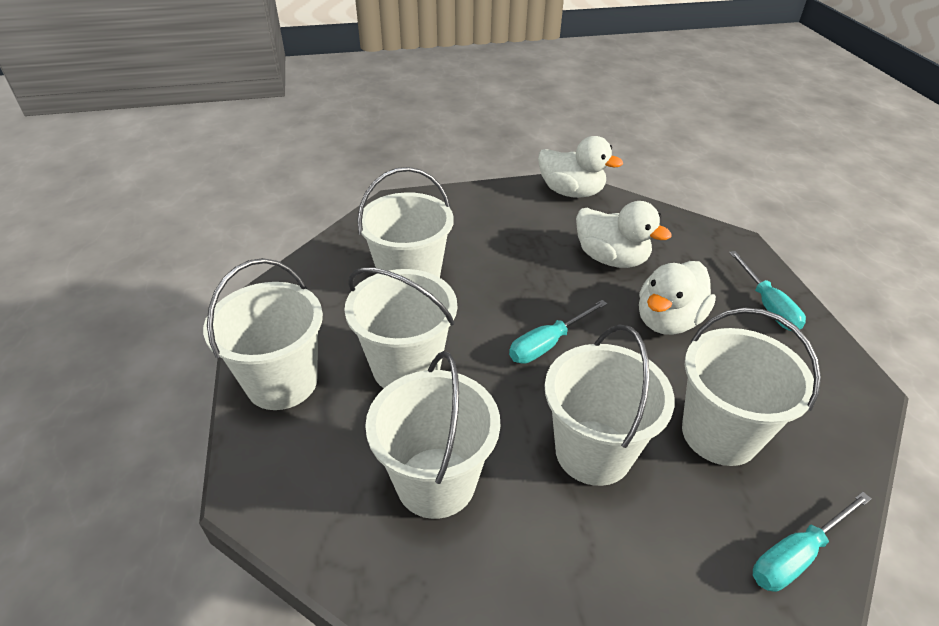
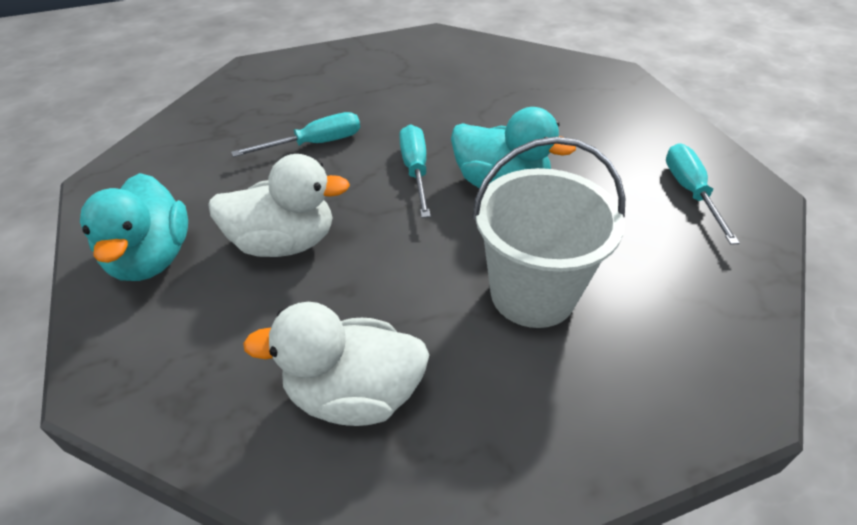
turquoise duck: none = 0 -> [80,173,188,281] [451,107,576,188] = 2
white bucket: [203,258,323,410] [344,267,457,388] [357,167,454,278] [365,351,500,519] [545,324,675,486] [682,308,821,466] = 6 -> [472,136,625,328] = 1
white duck: [538,136,623,198] [576,201,672,268] [639,261,716,335] = 3 -> [208,154,350,257] [243,302,429,426] = 2

